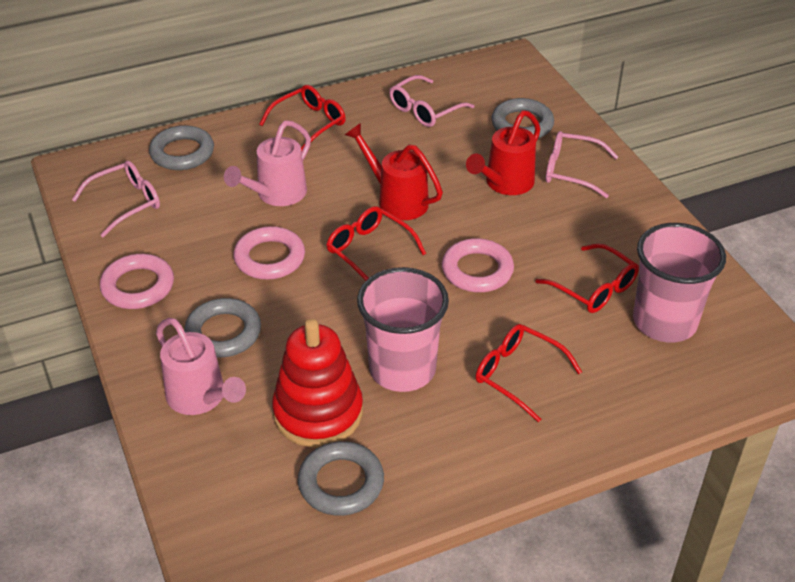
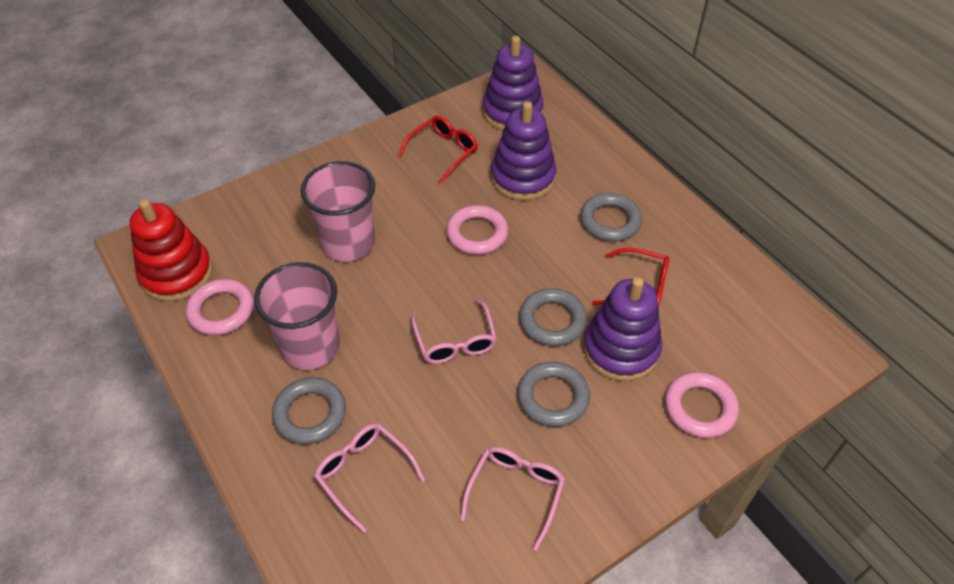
pink watering can: [156,318,246,415] [224,120,311,206] = 2 -> none = 0
purple stacking toy: none = 0 -> [483,36,544,130] [491,101,556,201] [583,277,662,381] = 3
red glasses: [259,85,346,152] [326,206,426,281] [475,324,582,422] [535,243,639,313] = 4 -> [398,116,478,184] [592,248,670,308] = 2
red watering can: [345,123,443,220] [466,110,540,195] = 2 -> none = 0

